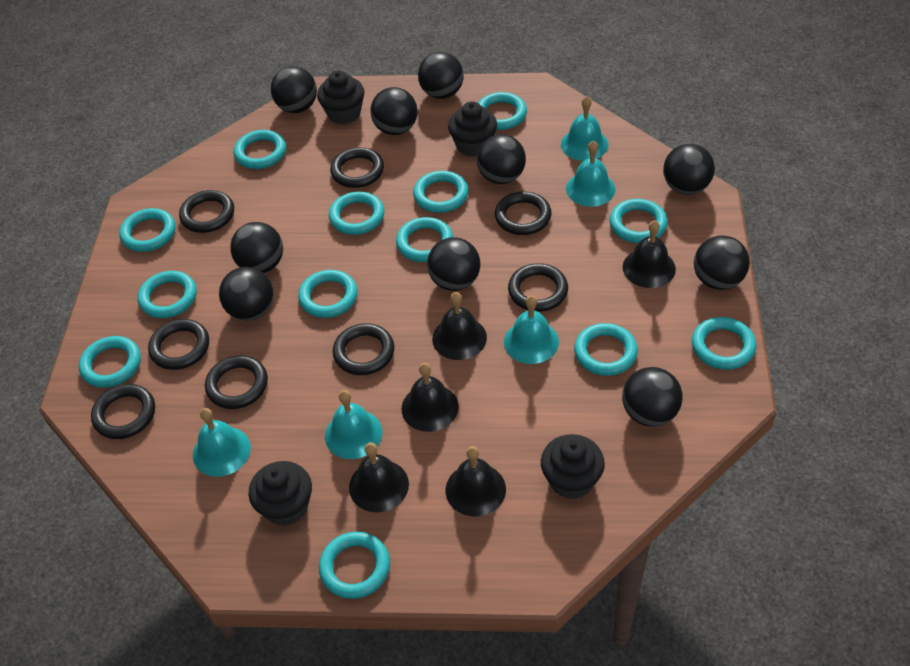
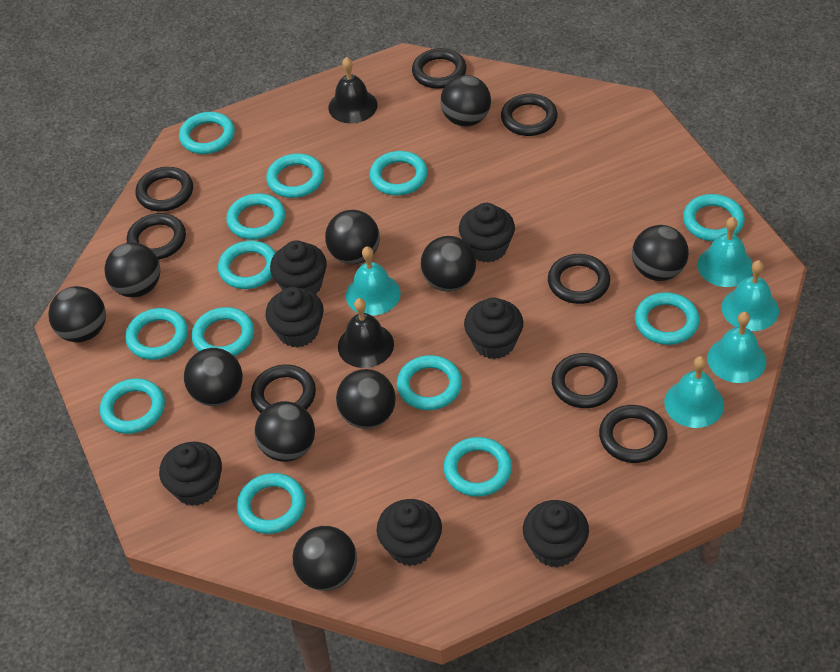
black bell: [349,443,409,512] [401,363,459,432] [432,292,487,360] [446,446,506,517] [623,220,676,288] = 5 -> [328,57,377,123] [338,298,394,368] = 2
black cupcake: [249,461,312,526] [317,71,364,124] [448,101,497,157] [541,434,605,499] = 4 -> [159,442,222,506] [265,287,324,348] [270,240,327,294] [377,499,442,566] [459,203,515,263] [464,298,523,359] [523,500,589,567] = 7

